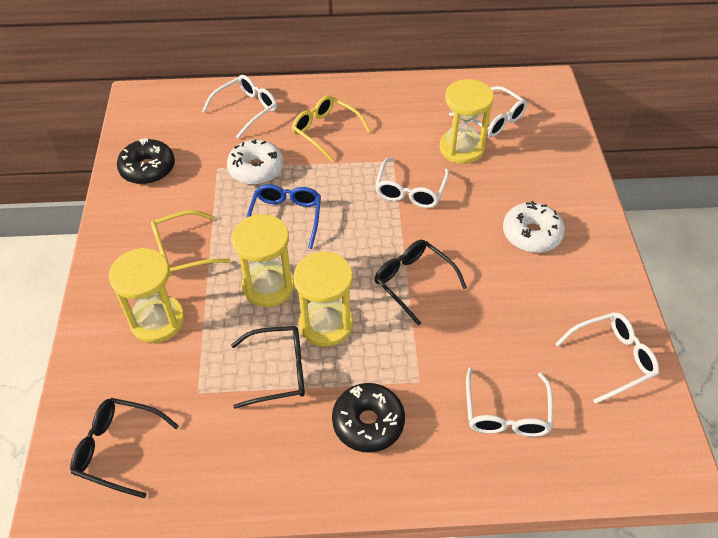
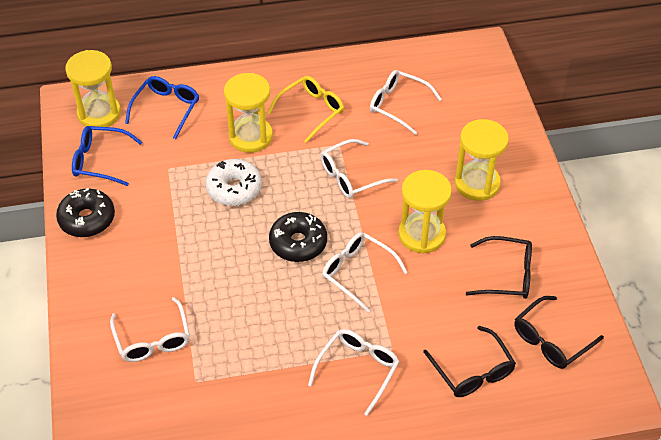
blue glasses: [247,184,321,249] = 1 -> [72,126,142,186] [125,76,199,139] = 2
white donut: [227,139,284,185] [503,201,565,253] = 2 -> [206,159,262,206] = 1
yellow glasses: [151,210,230,276] [292,95,371,161] = 2 -> [267,76,344,143] = 1

